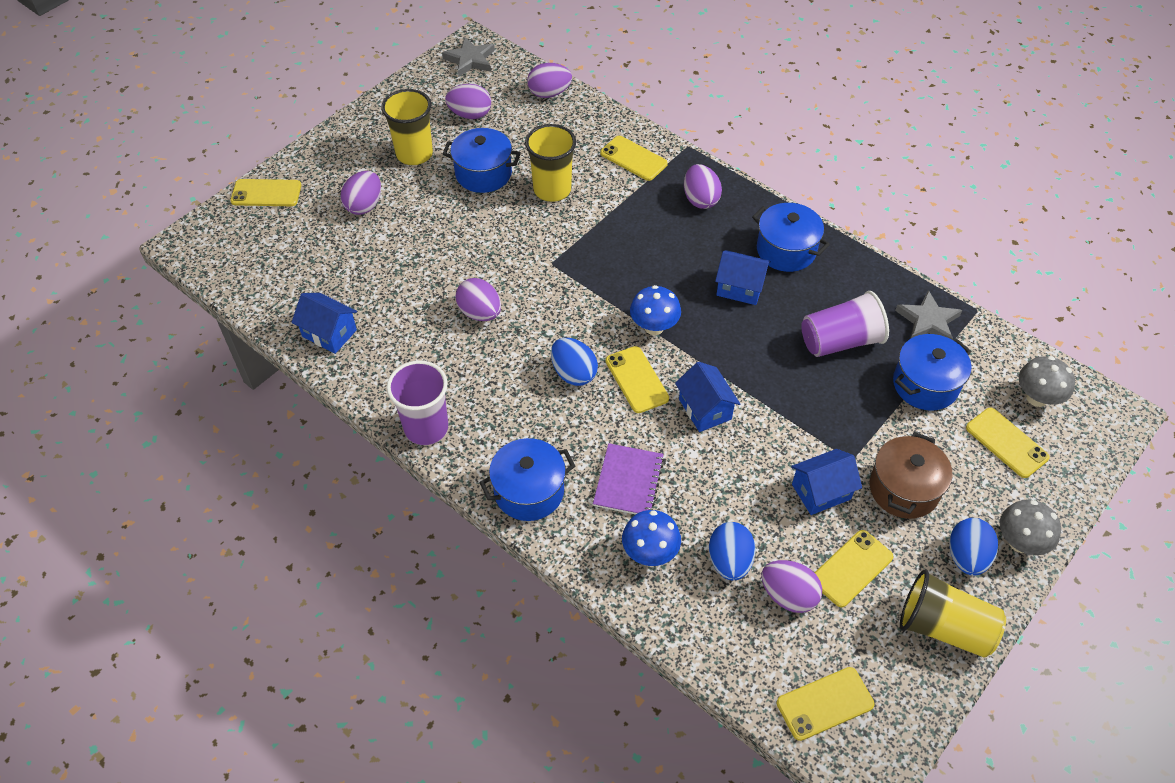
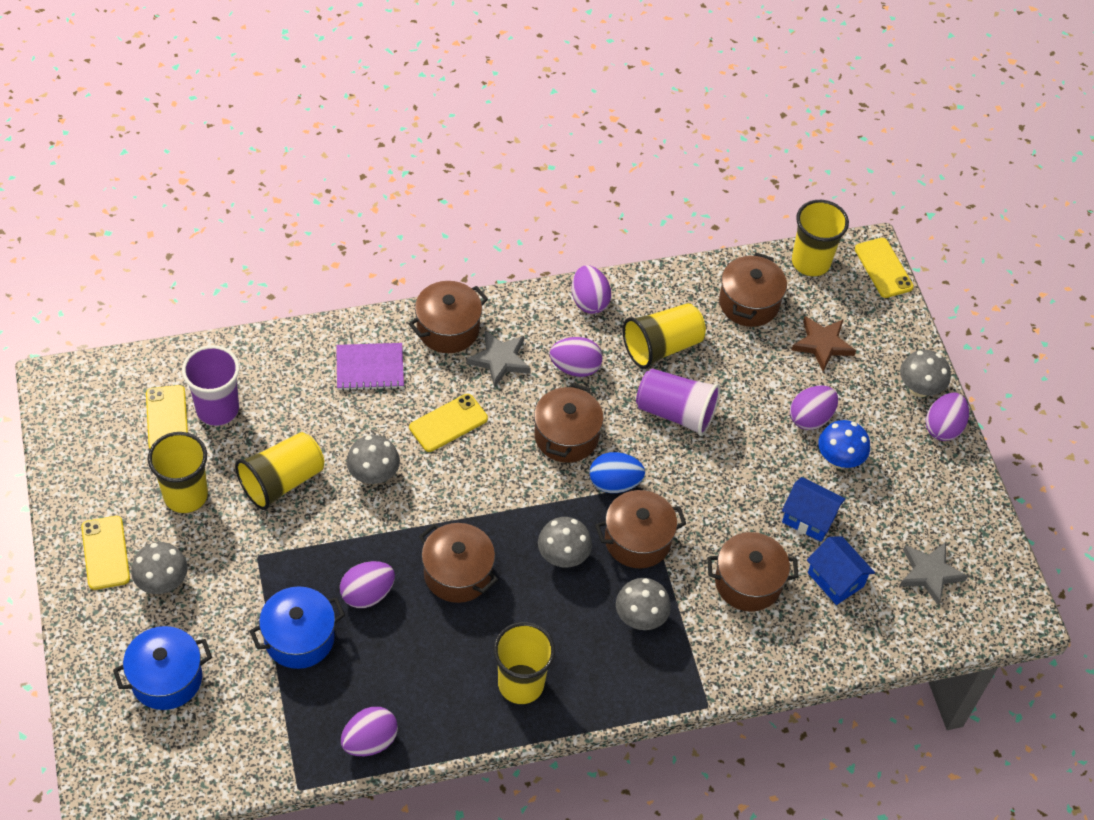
blue egg: [551,338,598,386] [709,522,756,581] [949,518,998,576] = 3 -> [590,452,645,493] = 1
blue house: [291,293,357,354] [675,362,740,432] [715,250,771,305] [791,449,862,515] = 4 -> [782,477,846,542] [807,536,875,605] = 2
blue mushroom: [622,510,681,566] [630,285,681,335] = 2 -> [818,420,870,468] = 1
blue pot: [443,128,521,193] [480,438,575,521] [752,203,830,272] [893,334,972,411] = 4 -> [113,626,212,710] [250,586,345,669] = 2
brown pot: [870,432,953,519] = 1 -> [409,281,488,353] [419,523,498,603] [534,383,603,463] [595,490,686,568] [707,532,799,612] [719,253,787,327] = 6
brown star: none = 0 -> [791,316,856,371] = 1
grey mushroom: [1000,499,1061,555] [1019,356,1075,407] = 2 -> [131,542,188,594] [346,435,400,484] [538,517,592,568] [616,578,671,630] [900,350,951,397] = 5
yellow cup: [381,89,433,165] [525,124,576,202] [900,570,1006,658] = 3 -> [148,432,208,513] [235,432,324,510] [493,622,555,704] [622,303,706,369] [792,200,849,277] = 5
yellow phone: [230,179,301,206] [600,136,668,181] [606,346,669,413] [777,667,875,741] [815,530,893,608] [966,408,1050,478] = 6 -> [81,516,130,590] [146,385,188,449] [409,394,488,452] [855,238,914,298] = 4

